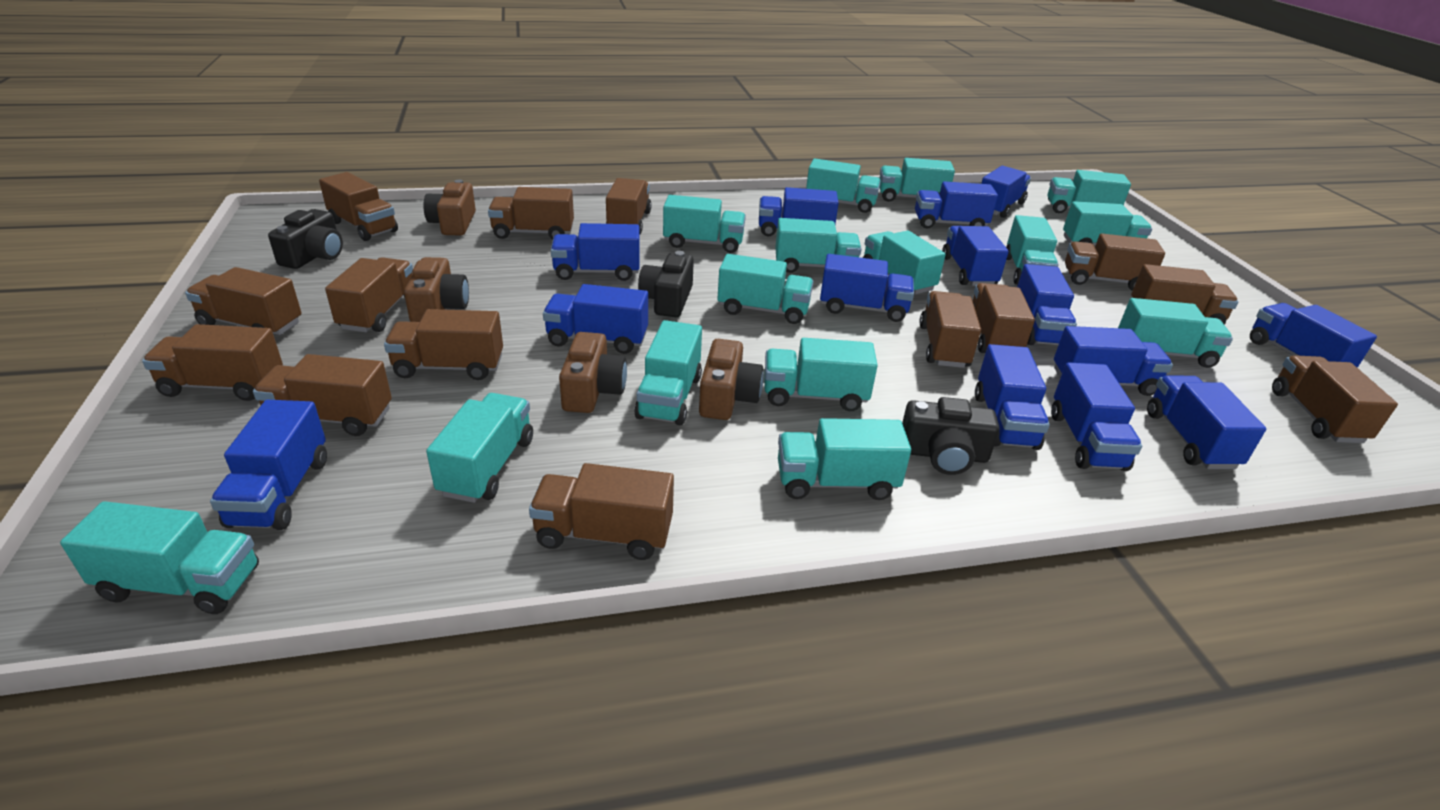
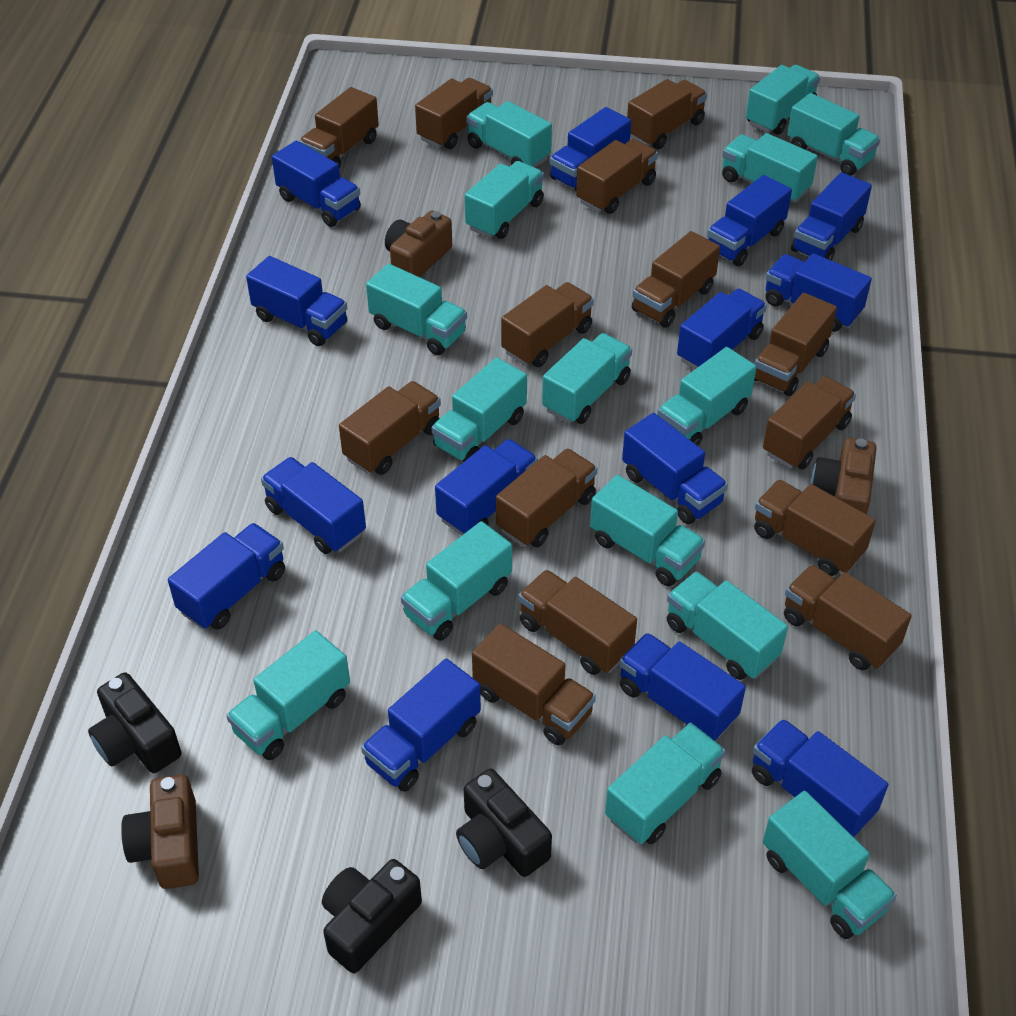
brown camera: [404,257,469,322] [423,179,476,236] [559,332,627,413] [699,339,764,420] = 4 -> [121,774,199,889] [385,211,452,277] [810,438,877,514] = 3

